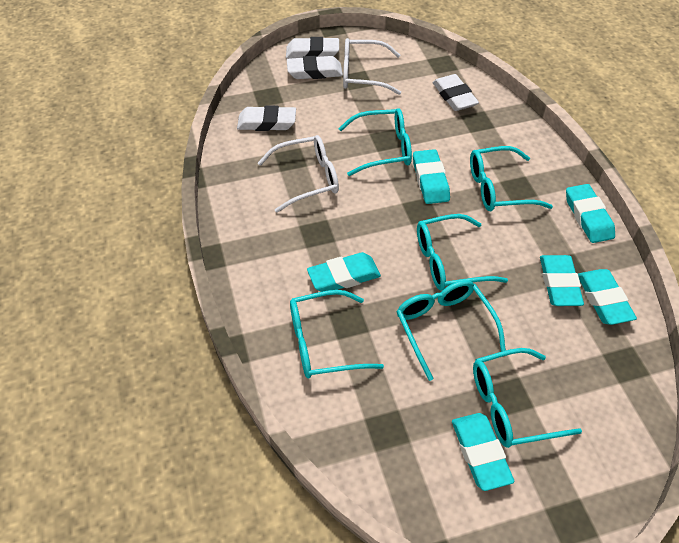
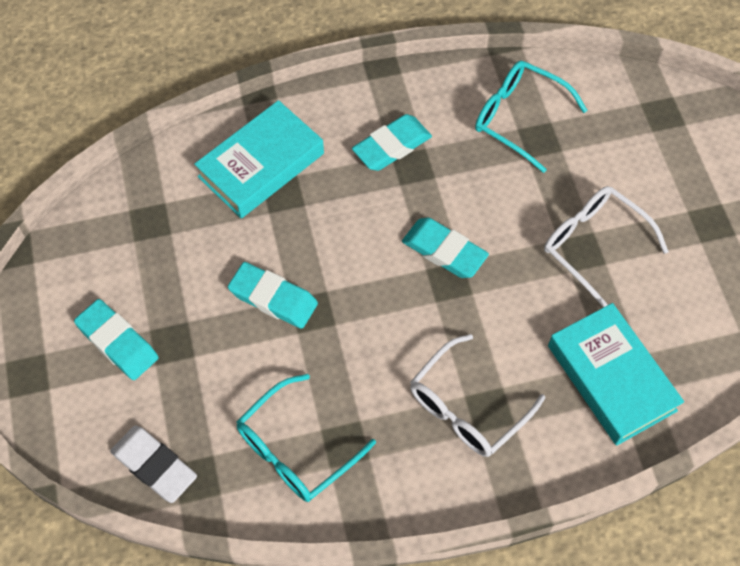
turquoise book: none = 0 -> [194,100,324,218] [548,303,684,446] = 2
turquoise eraser: [307,252,381,292] [413,149,450,204] [452,413,514,491] [540,255,584,306] [566,184,615,243] [578,269,637,325] = 6 -> [74,299,158,380] [228,262,318,329] [352,114,432,171] [402,218,489,278] = 4
turquoise glasses: [290,290,384,378] [338,108,412,176] [396,280,506,381] [417,214,508,290] [470,146,553,211] [473,348,582,448] = 6 -> [236,374,376,502] [475,61,588,173] = 2
white eraser: [237,106,296,131] [286,37,339,59] [287,56,343,79] [432,74,479,111] = 4 -> [110,425,197,503] = 1

